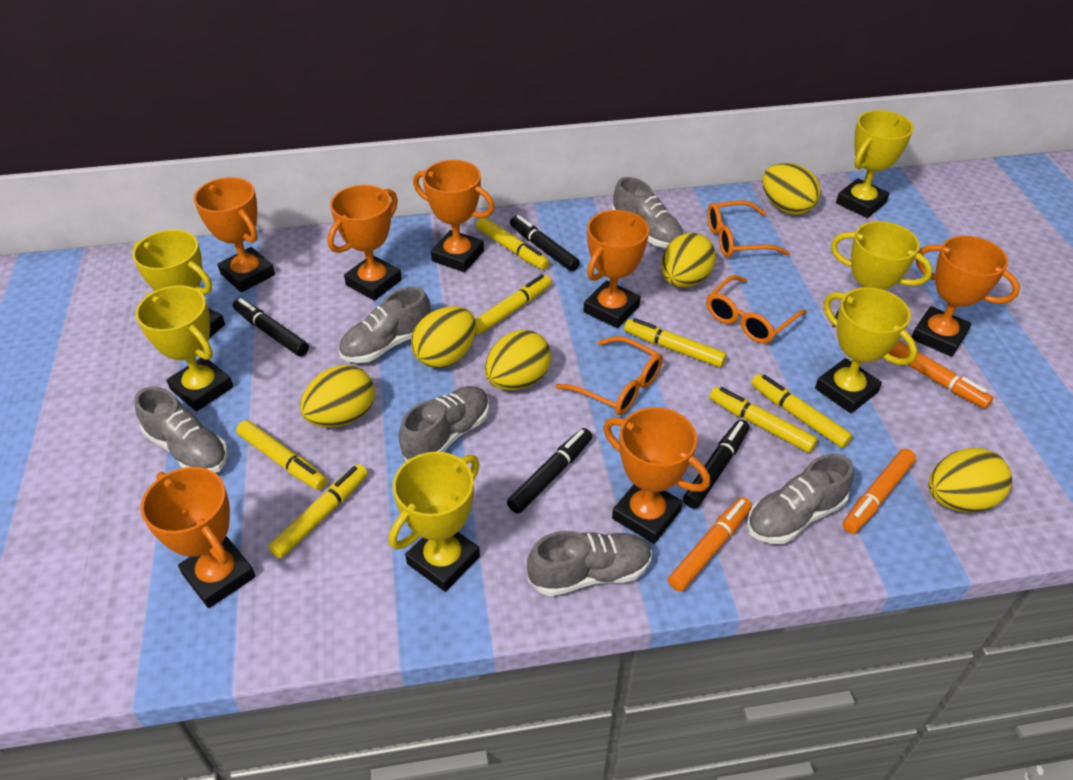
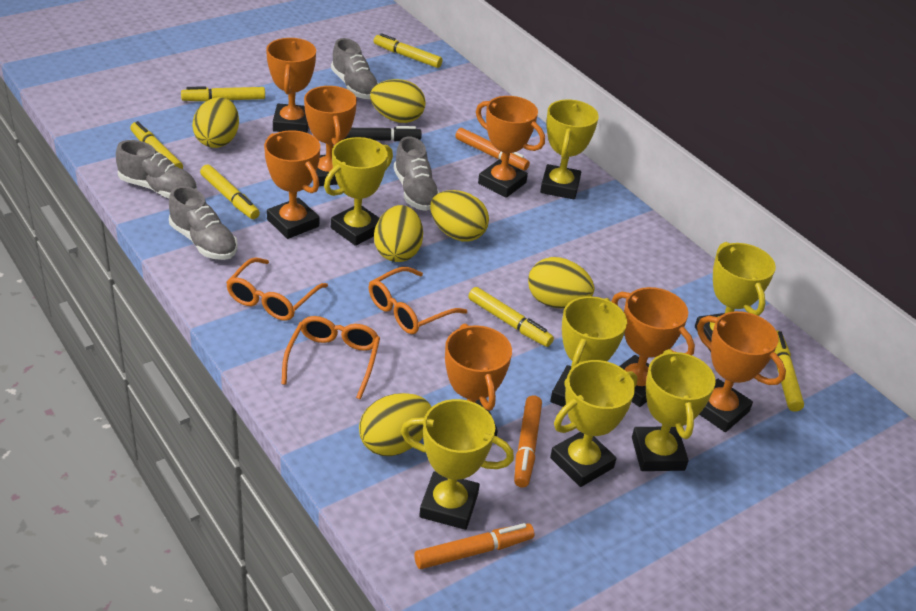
black marker: [233,298,309,356] [507,428,592,514] [510,215,580,271] [683,420,749,509] = 4 -> [343,126,422,141] = 1
grey shoe: [134,386,228,473] [339,286,431,363] [399,386,489,461] [527,531,652,596] [612,177,684,248] [747,454,854,544] = 6 -> [116,140,197,198] [169,186,238,260] [331,38,379,99] [394,136,439,211] = 4
yellow marker: [236,420,327,490] [268,464,368,559] [475,274,551,334] [476,218,549,270] [624,318,727,368] [709,387,818,453] [751,374,852,448] = 7 -> [130,121,183,169] [181,86,265,102] [200,164,260,219] [374,33,442,68] [468,287,554,347] [774,330,804,412] = 6
yellow trophy: [132,230,225,338] [136,285,233,411] [389,452,480,592] [815,287,917,413] [831,221,933,327] [836,110,914,218] = 6 -> [324,137,393,246] [401,399,514,530] [540,99,599,200] [550,296,627,407] [550,360,638,487] [632,349,716,471] [695,242,776,352] = 7

